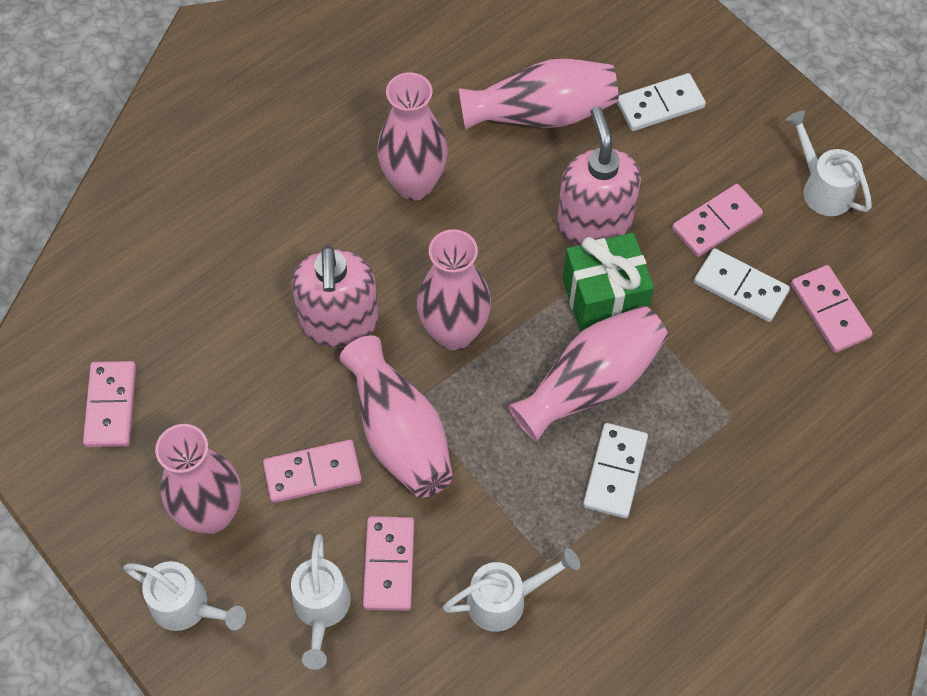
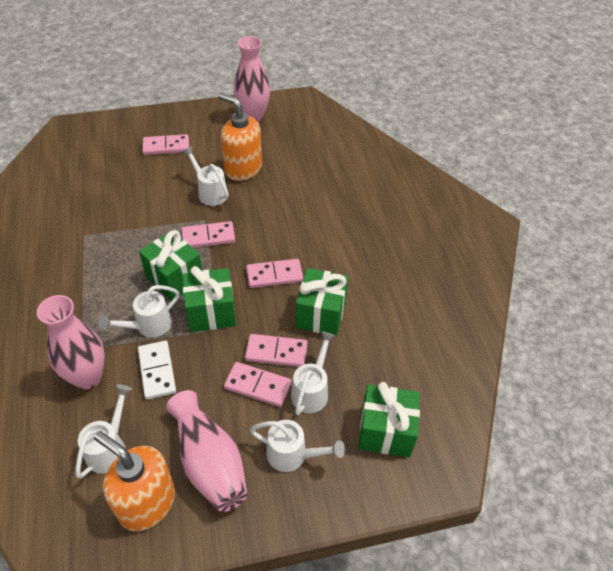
green gift: [563,233,654,332] = 1 -> [139,230,202,301] [182,266,236,332] [296,268,349,336] [359,382,420,457] = 4
orange soap dispenser: none = 0 -> [94,431,175,531] [218,93,262,181] = 2
pink soap dispenser: [291,245,379,348] [557,106,641,245] = 2 -> none = 0
pink vase: [155,424,241,534] [340,335,453,498] [377,72,448,201] [417,229,491,350] [459,59,619,130] [508,306,668,442] = 6 -> [37,295,105,389] [166,390,247,512] [234,36,270,122] = 3
white domino: [583,423,648,518] [617,73,706,131] [694,248,790,322] = 3 -> [138,341,176,400] = 1
white watering can: [123,561,246,631] [291,534,351,670] [443,548,580,632] [786,110,872,216] = 4 -> [75,385,132,479] [99,285,180,337] [182,146,229,206] [249,420,345,472] [291,331,335,415] = 5

